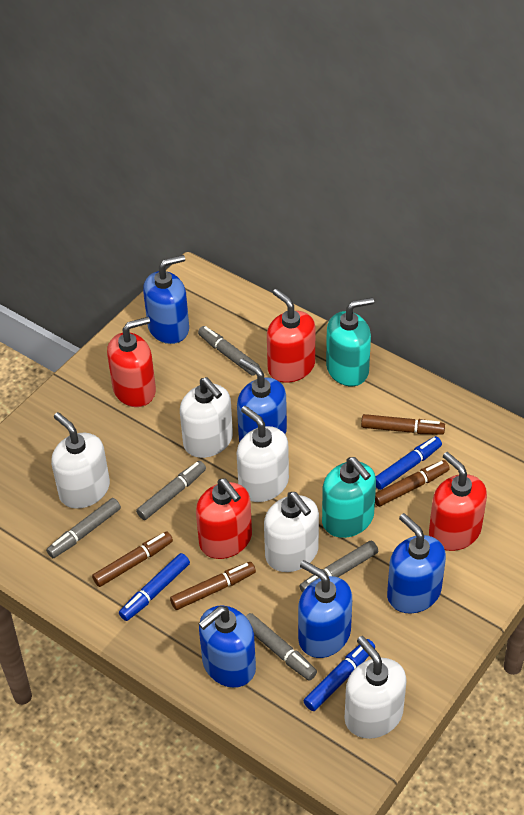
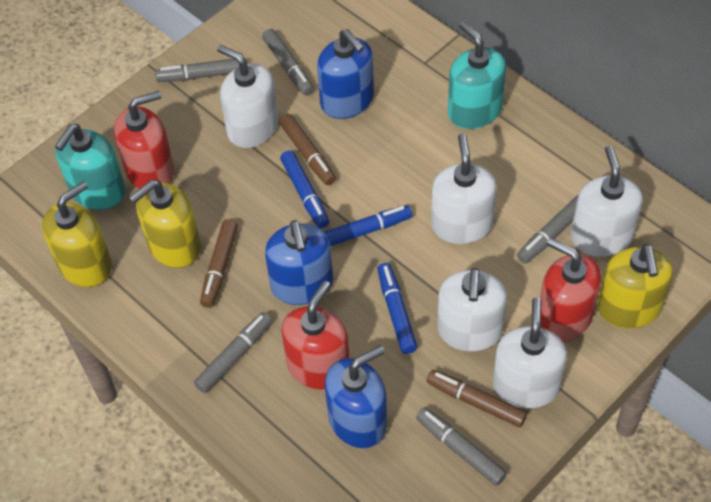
blue soap dispenser: [143,255,189,344] [198,605,256,688] [237,358,287,442] [298,560,352,658] [387,513,446,613] = 5 -> [265,220,333,305] [317,29,374,119] [325,345,387,448] = 3
brown marker: [92,532,173,587] [170,562,256,610] [361,414,445,435] [375,460,450,507] = 4 -> [200,219,238,308] [279,114,336,185] [427,370,527,427] = 3
red soap dispenser: [107,317,156,407] [196,479,252,559] [267,289,315,383] [429,452,487,551] = 4 -> [114,91,174,189] [281,281,350,390] [540,237,601,342] = 3
yellow soap dispenser: none = 0 -> [42,181,112,287] [129,180,201,268] [597,244,673,328] = 3

